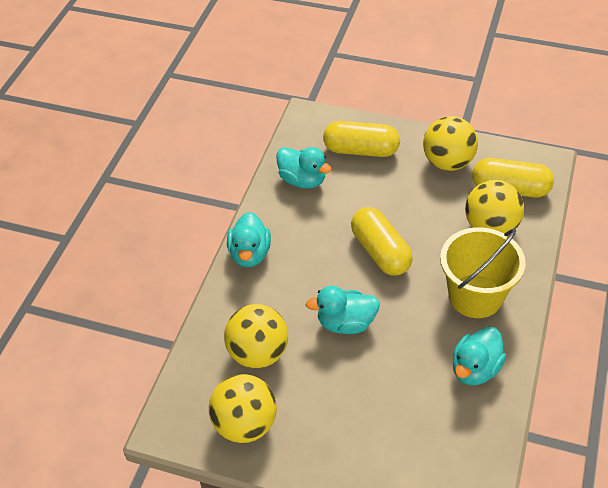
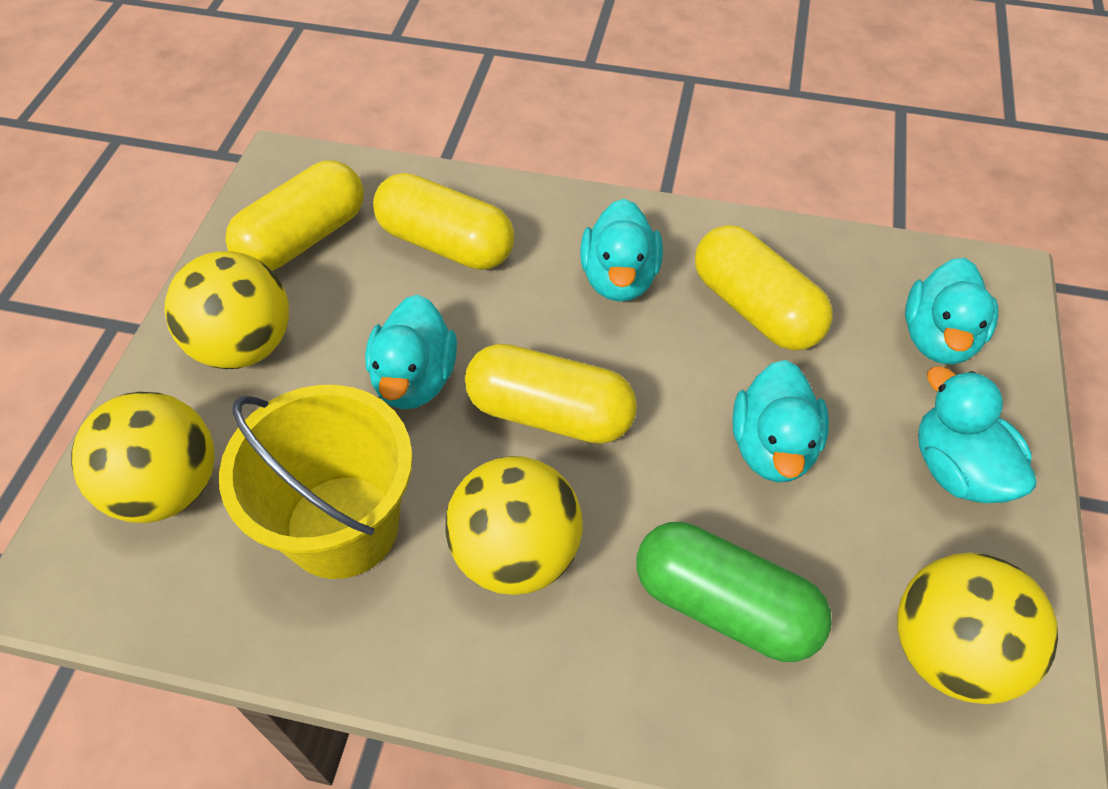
green capsule: none = 0 -> [636,522,832,662] = 1
turquoise duck: [227,212,271,267] [276,147,332,189] [306,286,380,334] [453,327,506,385] = 4 -> [365,294,457,409] [580,199,663,302] [732,360,829,482] [905,258,998,365] [918,366,1036,503] = 5
yellow capsule: [323,121,400,157] [351,207,413,276] [472,158,554,197] = 3 -> [225,160,364,271] [373,173,515,270] [465,344,637,444] [695,225,833,351] = 4

